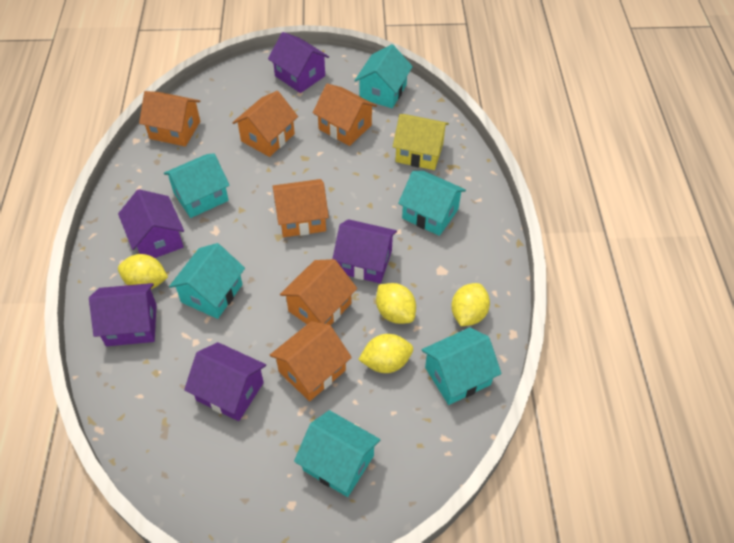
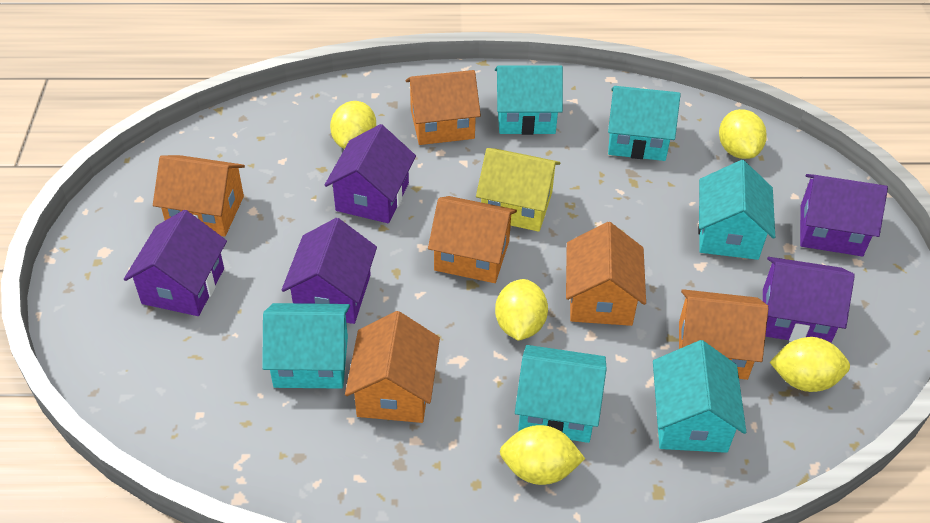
yellow lemon: [118,254,168,289] [358,334,413,373] [376,283,416,324] [451,283,490,326] = 4 -> [330,101,376,149] [495,279,548,341] [500,425,585,485] [719,109,767,159] [770,337,850,392] = 5

